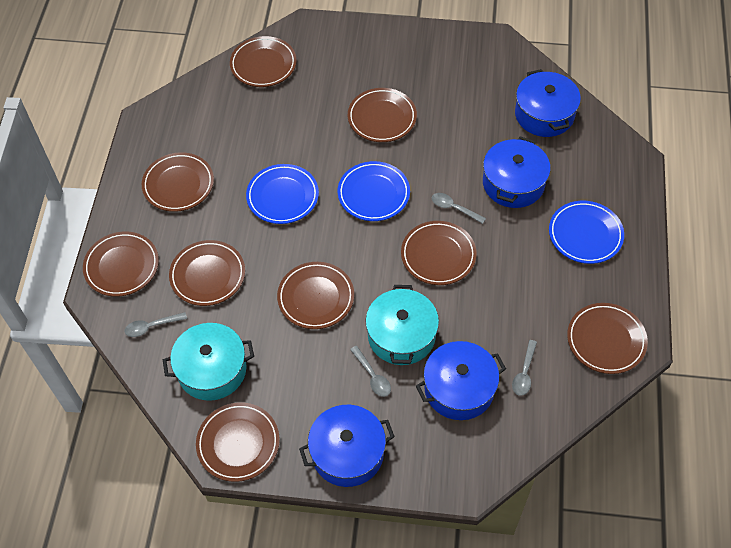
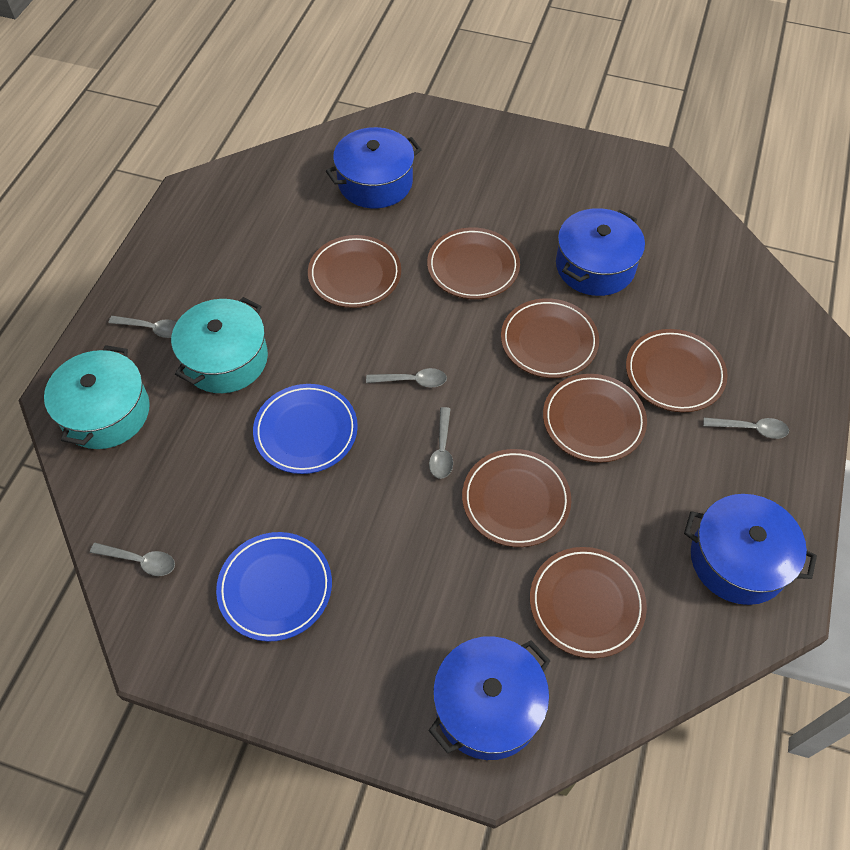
blue plate: [246,164,319,224] [338,161,410,221] [549,201,624,264] = 3 -> [216,532,332,642] [253,384,358,474] = 2
brown plate: [83,232,159,297] [142,152,214,212] [169,240,245,306] [196,403,280,482] [230,36,297,87] [277,262,354,329] [348,88,417,142] [401,221,477,285] [567,303,648,374] = 9 -> [308,235,401,308] [427,227,520,299] [462,449,571,547] [501,298,599,378] [530,547,647,659] [543,374,647,463] [626,329,728,412] = 7
grey spoon: [125,312,187,337] [350,346,391,397] [432,193,486,224] [512,340,537,396] = 4 -> [90,543,175,576] [108,316,176,338] [366,368,447,387] [429,407,453,479] [703,418,789,439] = 5

